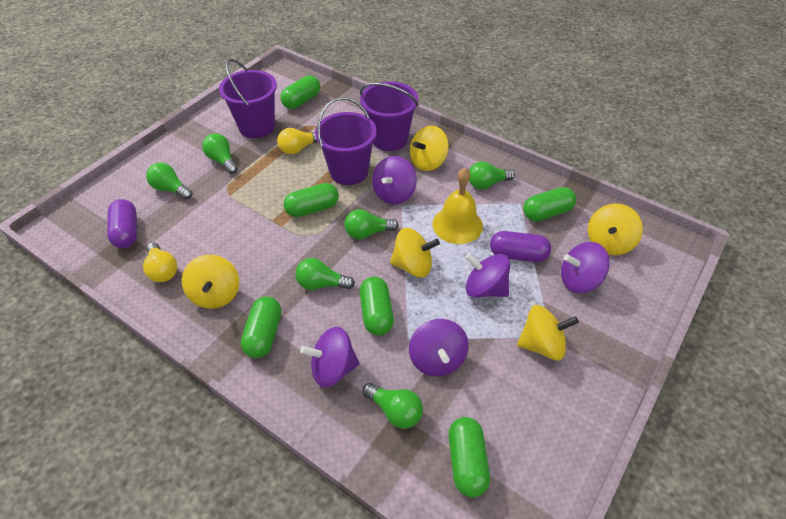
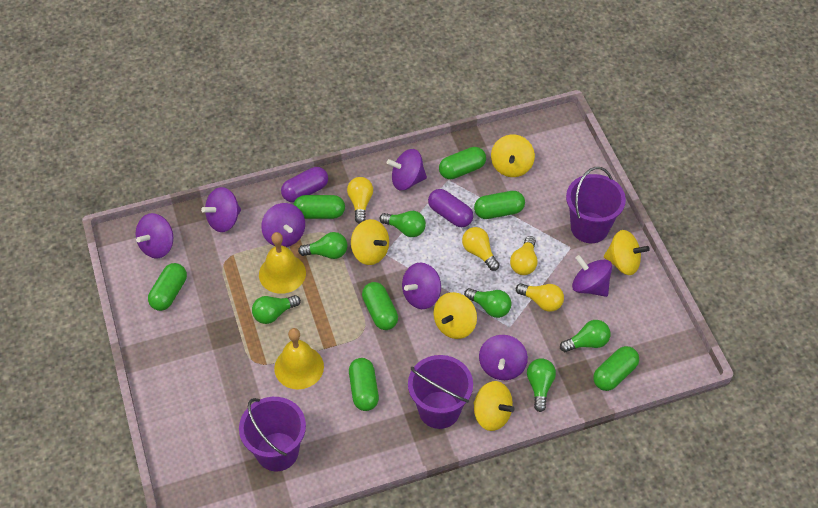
green capsule: [241,296,281,358] [280,75,320,109] [283,183,339,217] [360,276,394,336] [448,417,490,497] [523,187,576,221] = 6 -> [148,263,187,311] [294,195,345,219] [349,358,379,411] [362,282,398,330] [439,147,486,179] [474,191,525,219] [593,346,639,391] = 7
purple spinning top: [300,327,360,388] [372,156,417,204] [409,319,469,376] [465,253,510,298] [561,242,610,293] = 5 -> [136,213,173,259] [201,187,241,232] [261,203,305,247] [387,149,427,190] [402,262,441,309] [479,335,528,380] [572,255,612,297] = 7
yellow bell: [433,168,483,244] = 1 -> [259,232,306,294] [274,328,324,390] = 2
yellow light bulb: [143,242,177,282] [277,128,318,154] = 2 -> [347,177,373,224] [462,227,499,271] [510,236,537,275] [516,283,564,312] = 4

